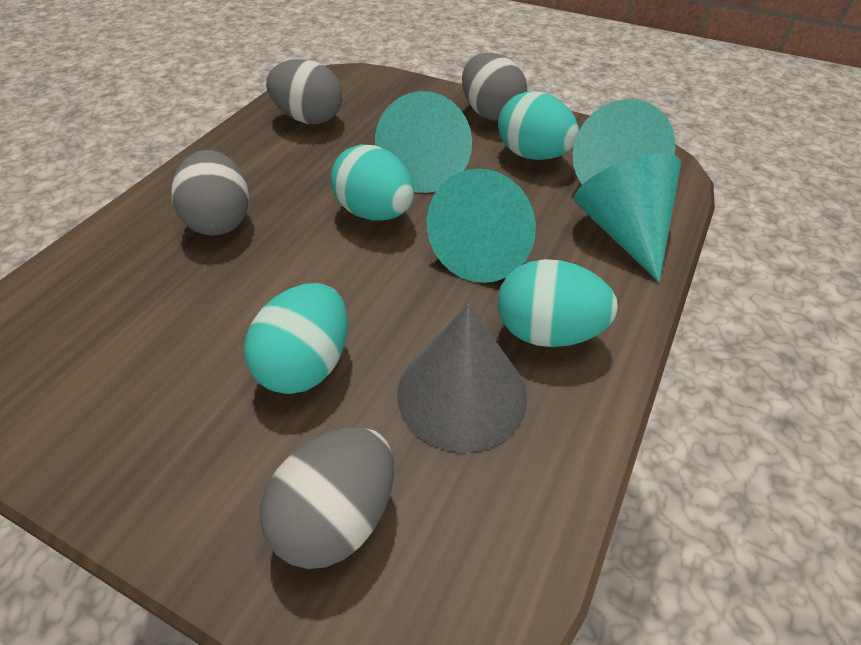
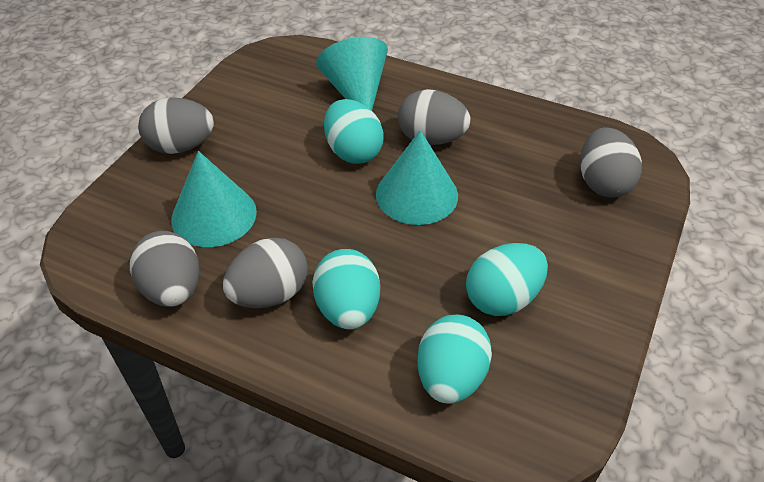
grey cone: [397,304,527,452] = 1 -> none = 0
grey egg: [172,150,249,235] [260,427,394,569] [266,59,342,124] [462,52,527,121] = 4 -> [130,231,199,307] [138,98,214,154] [223,238,308,308] [398,89,470,145] [580,128,642,198] = 5
turquoise cone: [375,91,472,193] [427,169,536,283] [572,99,675,185] [574,153,681,282] = 4 -> [171,151,257,247] [316,37,388,110] [376,130,458,225] = 3

